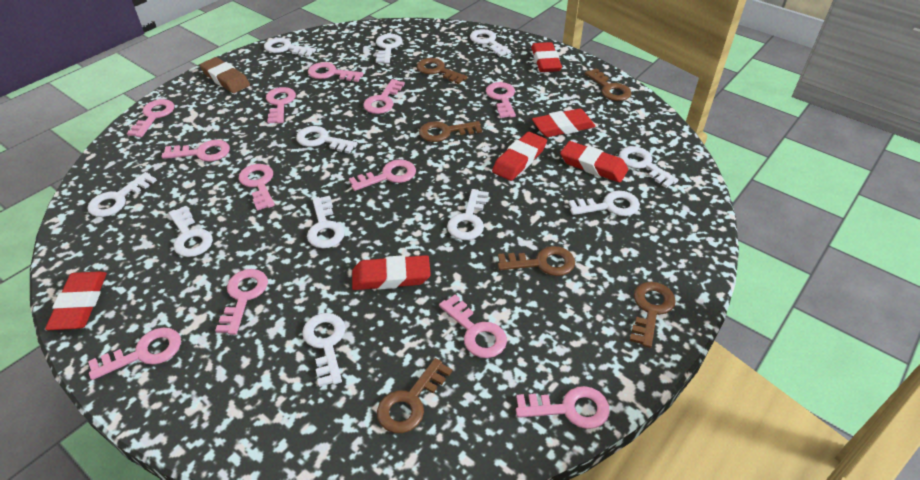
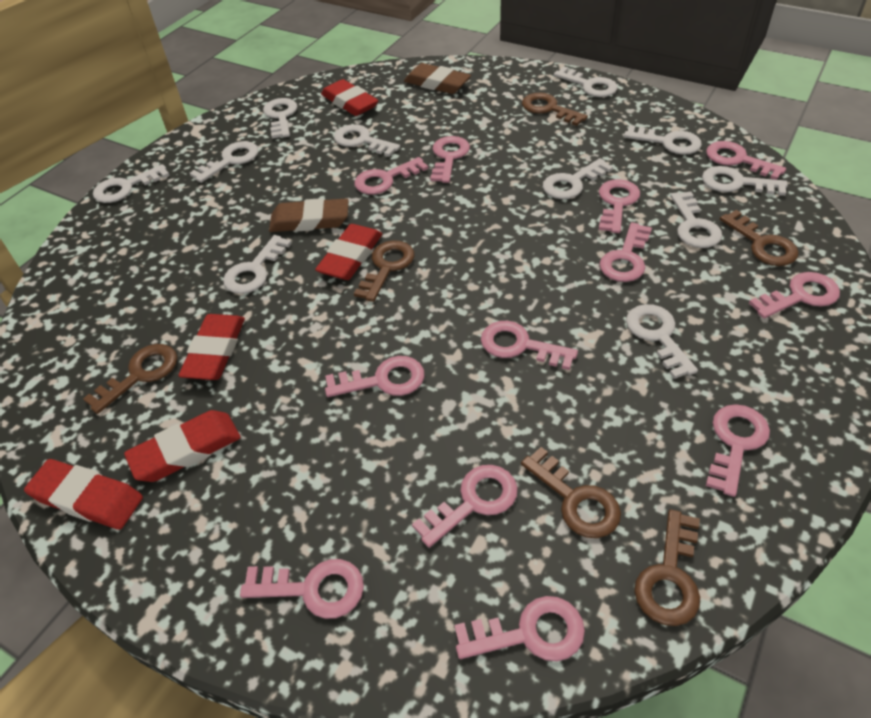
brown eraser: [200,57,250,93] = 1 -> [269,198,349,232] [404,63,471,94] = 2
red eraser: [45,272,107,330] [352,255,431,290] [492,132,547,181] [531,42,562,72] [532,109,596,137] [560,141,628,183] = 6 -> [24,459,143,530] [124,410,241,482] [178,314,245,380] [315,224,382,280] [321,79,379,116] = 5

